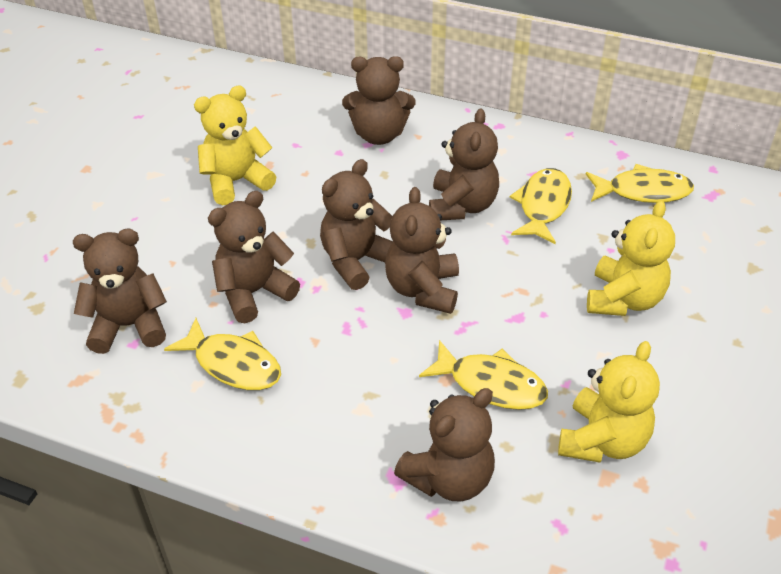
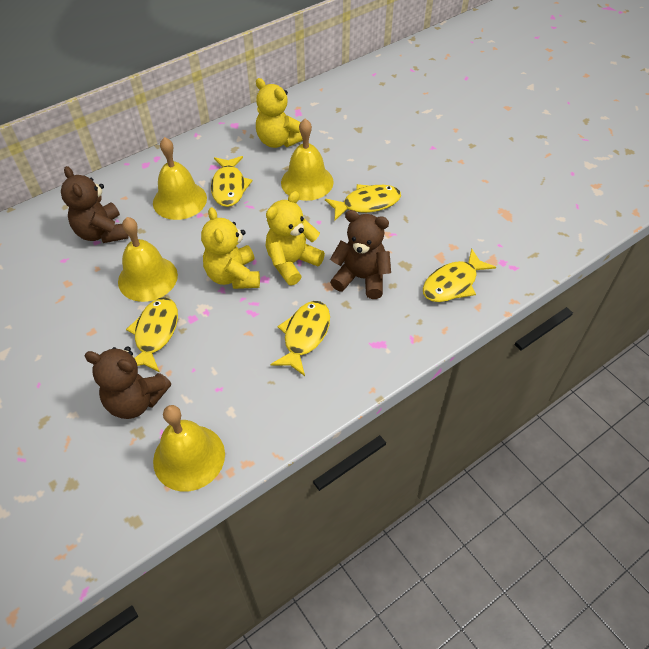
brown teddy bear: [73,229,167,354] [208,191,300,323] [320,159,393,290] [342,56,415,145] [385,187,459,314] [394,388,495,501] [429,109,499,220] = 7 -> [61,166,129,243] [84,346,171,419] [330,210,391,299] = 3
yellow bell: none = 0 -> [118,217,178,302] [153,137,207,220] [153,405,225,491] [281,119,334,201] = 4
yellow fish: [164,318,281,390] [419,340,548,410] [510,168,572,244] [586,164,694,203] = 4 -> [126,297,178,372] [211,156,253,207] [270,301,330,376] [325,184,401,220] [423,248,496,302] = 5

